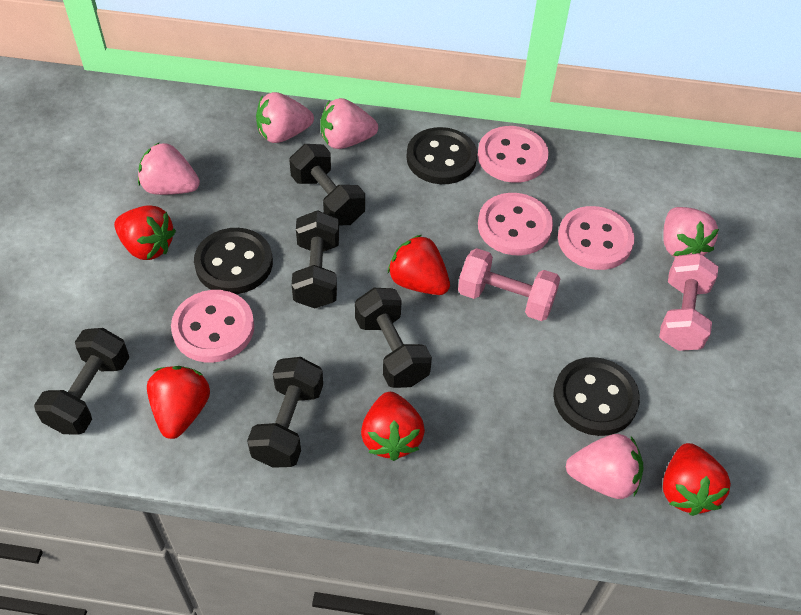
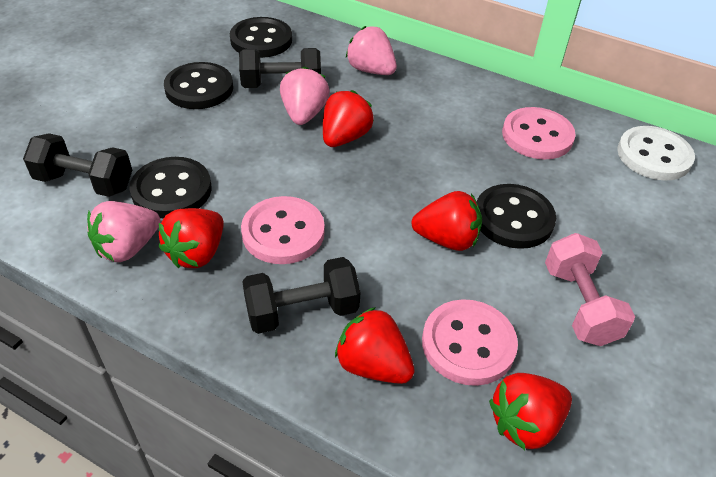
black button: [194,228,273,294] [407,127,477,184] [553,357,640,436] = 3 -> [129,157,212,218] [164,62,233,109] [230,17,292,58] [477,184,556,249] = 4
black dumbbell: [34,328,129,435] [247,357,323,468] [289,144,365,225] [292,210,339,308] [355,288,432,388] = 5 -> [23,133,132,197] [239,48,321,88] [242,257,361,334] = 3
pink button: [171,290,254,363] [478,126,549,183] [478,193,553,255] [558,206,634,270] = 4 -> [241,196,325,264] [422,299,518,386] [502,107,576,159] = 3
pink dumbbell: [458,248,560,321] [659,253,718,351] = 2 -> [545,233,635,346] = 1
pink strawberry: [138,142,200,195] [256,92,314,143] [320,98,378,149] [566,434,643,499] [663,207,719,257] = 5 -> [87,201,161,262] [280,67,330,125] [346,26,397,75] = 3
white button: none = 0 -> [617,126,695,180] = 1

